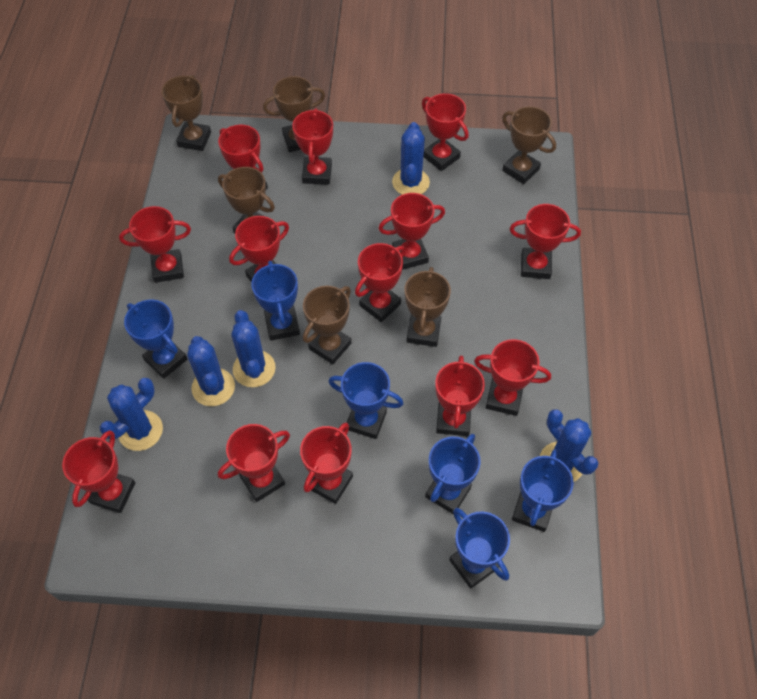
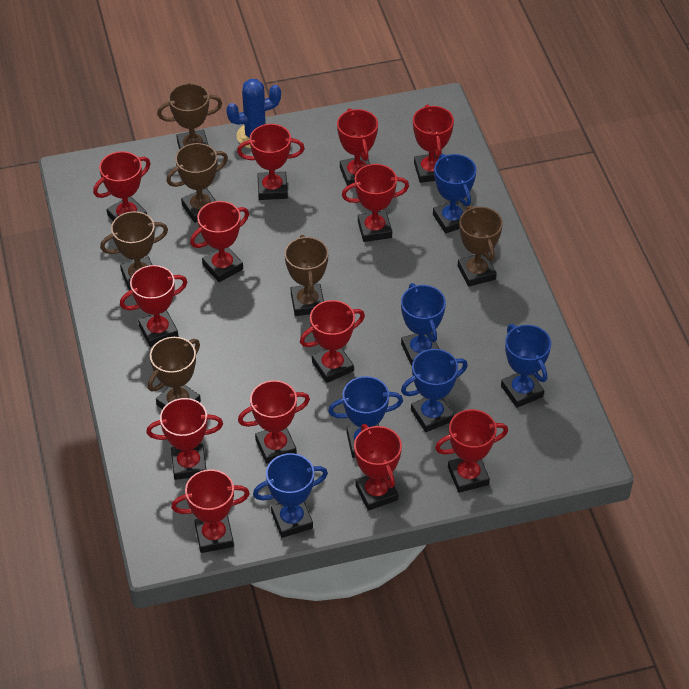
blue cactus: [100,378,163,451] [187,336,235,406] [231,310,275,387] [392,122,430,195] [540,409,598,482] = 5 -> [226,79,281,149] = 1

